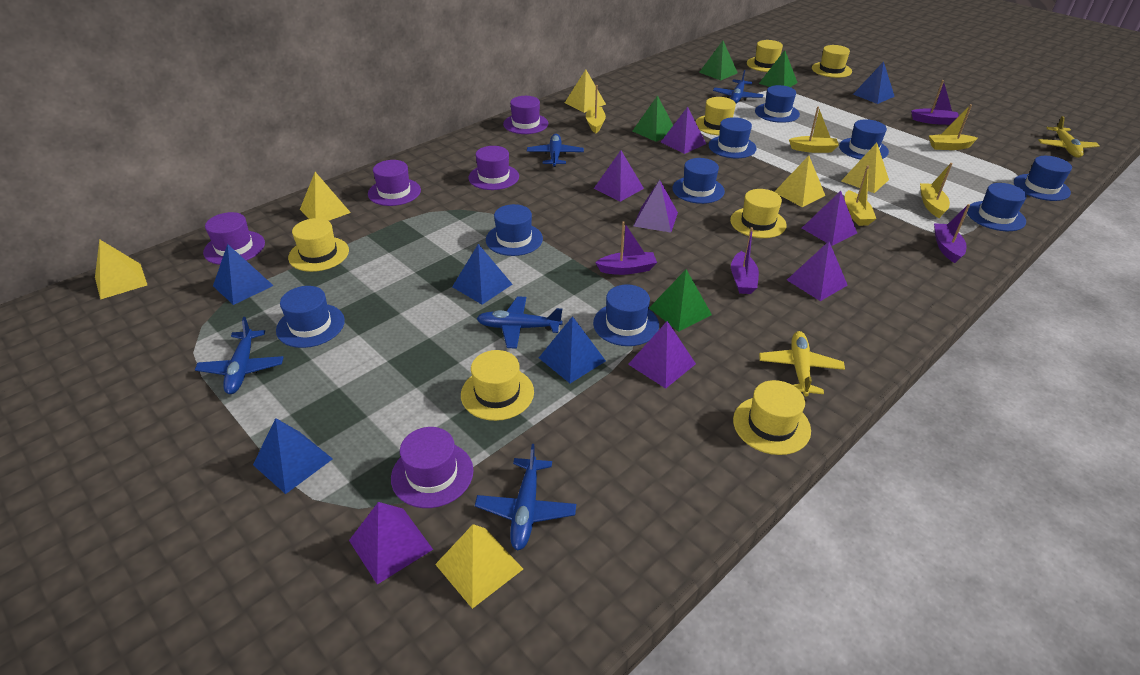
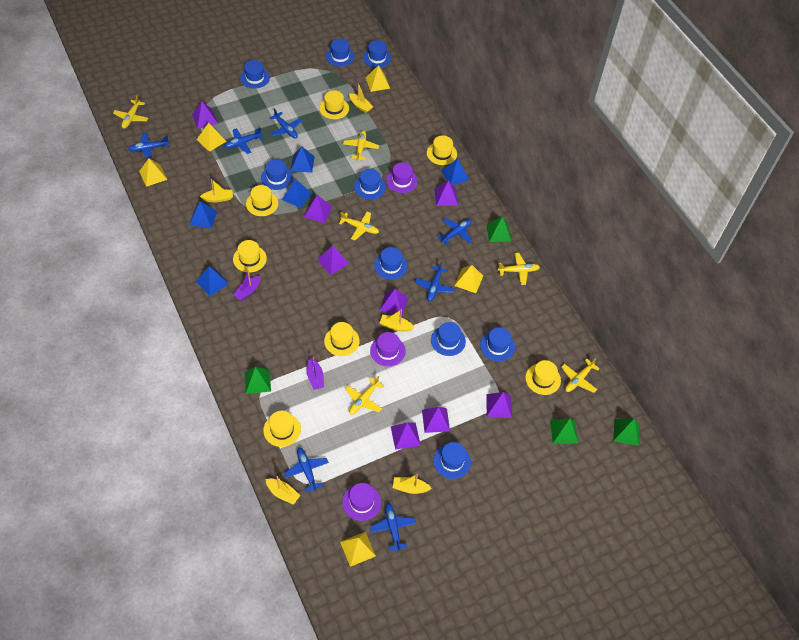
blue plane: [195,317,284,394] [475,444,576,551] [476,296,563,349] [527,134,584,167] [713,70,763,104] = 5 -> [128,133,169,159] [224,128,263,154] [270,108,302,139] [284,448,329,492] [370,503,416,552] [415,262,454,301] [437,218,472,245] = 7
purple boat: [595,221,657,275] [731,227,759,294] [911,80,959,125] [934,204,970,263] = 4 -> [233,270,261,301] [307,356,324,389] = 2
purple hat: [203,212,265,265] [368,160,421,206] [391,427,474,508] [468,146,519,190] [503,96,548,134] = 5 -> [342,483,381,521] [370,332,406,366] [386,162,418,193] = 3
purple pyramid: [349,502,433,585] [594,150,644,202] [628,321,696,389] [634,180,678,232] [661,107,706,154] [787,241,848,301] [802,191,857,246] = 7 -> [192,101,218,129] [304,195,332,223] [317,246,349,275] [379,288,409,317] [390,422,421,450] [422,407,450,433] [434,180,458,206] [487,392,512,418] = 8
yellow plane: [759,331,845,397] [1038,116,1100,158] = 2 -> [113,95,148,129] [339,212,379,240] [343,131,379,161] [345,376,384,415] [498,253,540,285] [561,358,600,393] = 6
yellow pyramid: [95,239,147,300] [300,172,351,221] [435,524,523,609] [565,69,606,113] [774,156,825,207] [841,143,889,193] = 6 -> [139,158,167,187] [197,123,227,152] [340,532,376,567] [366,65,390,92] [454,265,483,293] = 5

